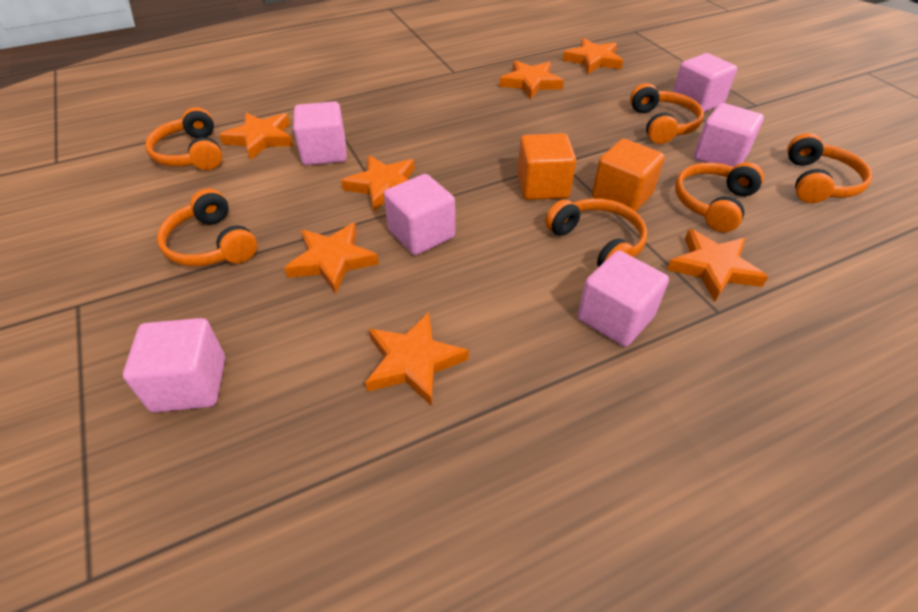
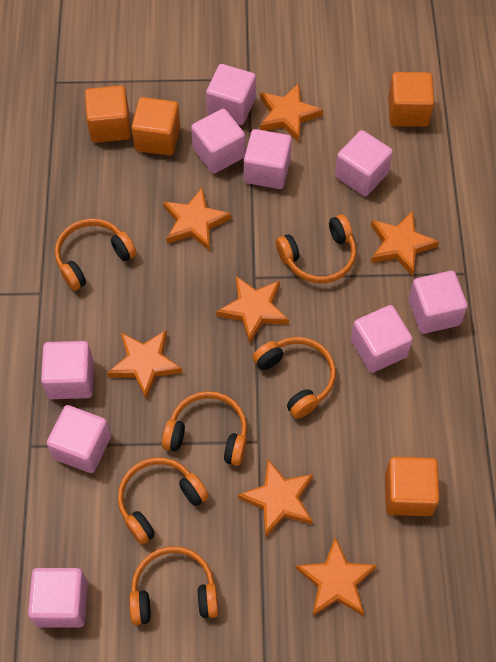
orange cube: [517,133,576,200] [592,139,665,212] = 2 -> [85,86,131,143] [132,97,180,156] [385,457,439,516] [388,72,434,127] = 4
pink cube: [123,318,225,413] [293,101,347,165] [384,174,455,255] [578,251,669,347] [673,53,737,112] [694,103,764,167] = 6 -> [28,568,88,628] [41,341,94,399] [47,405,111,473] [191,109,245,174] [206,64,256,125] [244,129,292,189] [335,130,393,196] [351,305,413,373] [409,271,468,334] = 9

